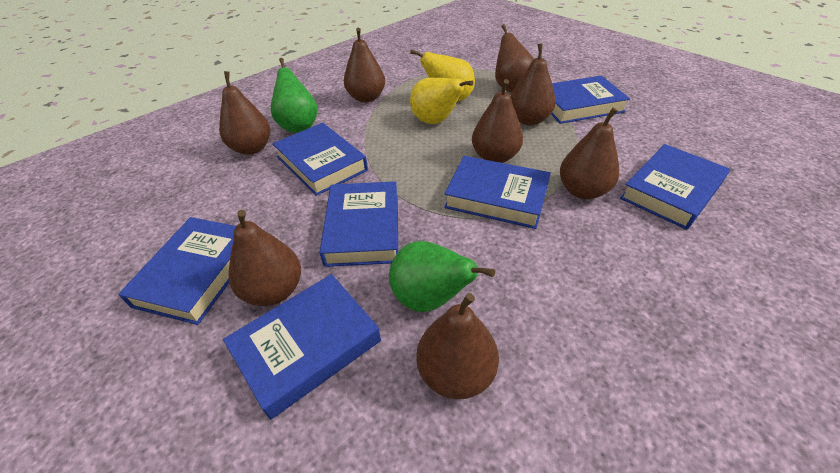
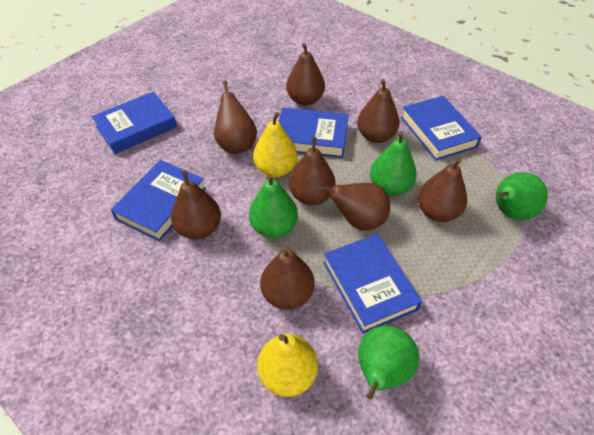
blue book: [118,217,236,325] [223,274,381,420] [272,123,368,196] [320,181,398,267] [444,156,551,229] [551,76,630,124] [620,144,730,230] = 7 -> [92,92,177,154] [111,160,206,242] [279,107,349,158] [323,234,422,334] [401,96,482,161] = 5
green pear: [271,58,318,133] [389,241,495,312] = 2 -> [249,174,298,238] [358,325,419,400] [370,131,417,196] [496,172,548,220] = 4

